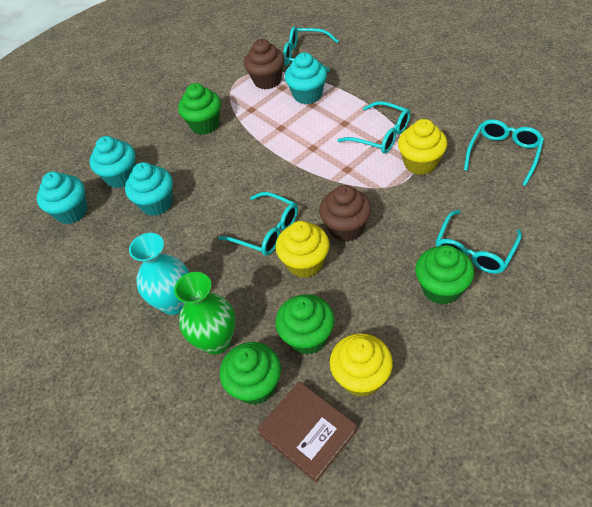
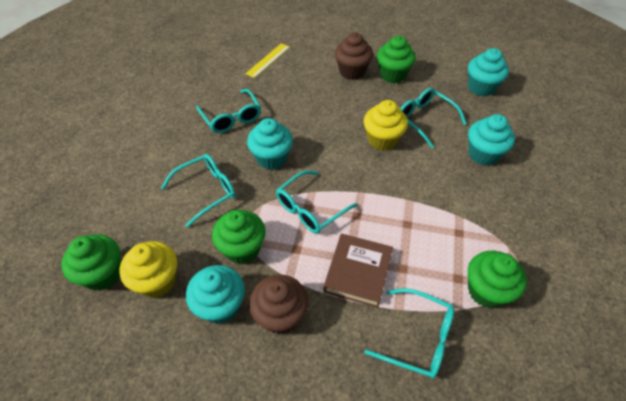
green vase: [174,272,236,355] = 1 -> none = 0
turquoise vase: [129,233,189,315] = 1 -> none = 0
yellow cupcake: [276,221,330,278] [330,333,393,397] [398,119,447,175] = 3 -> [119,241,177,298] [364,100,408,151] = 2
yellow ruler: none = 0 -> [245,43,290,78] = 1

